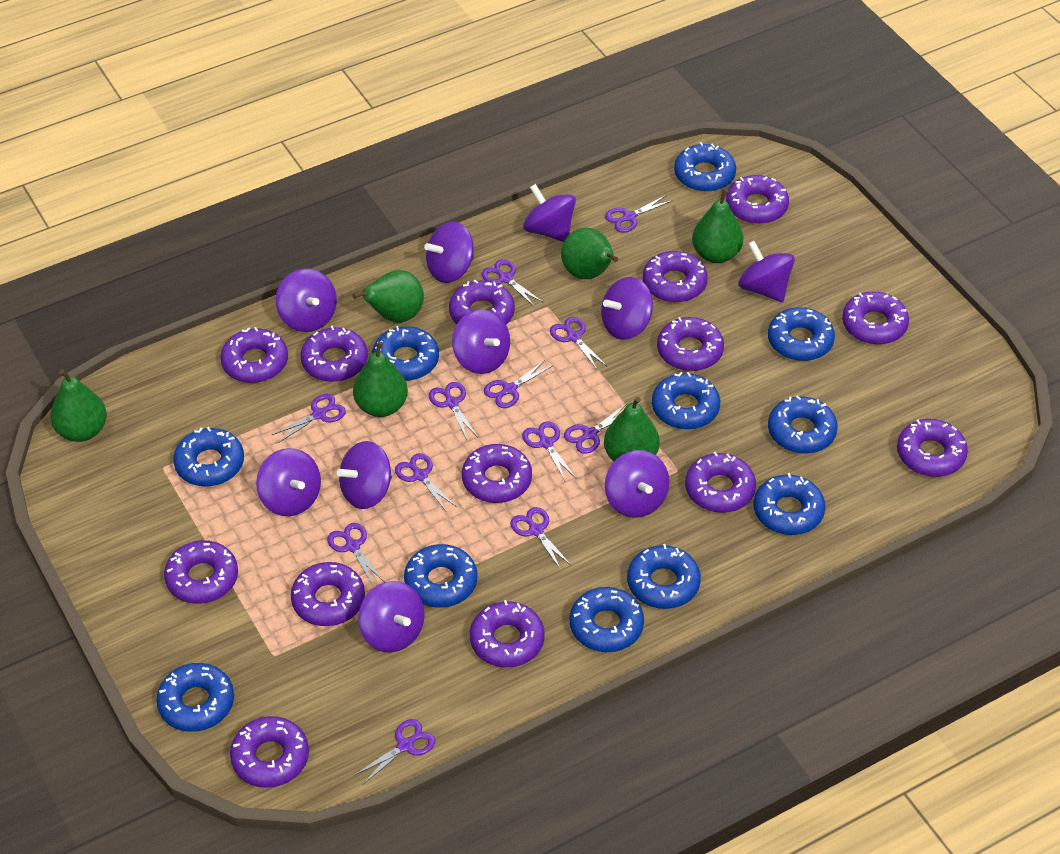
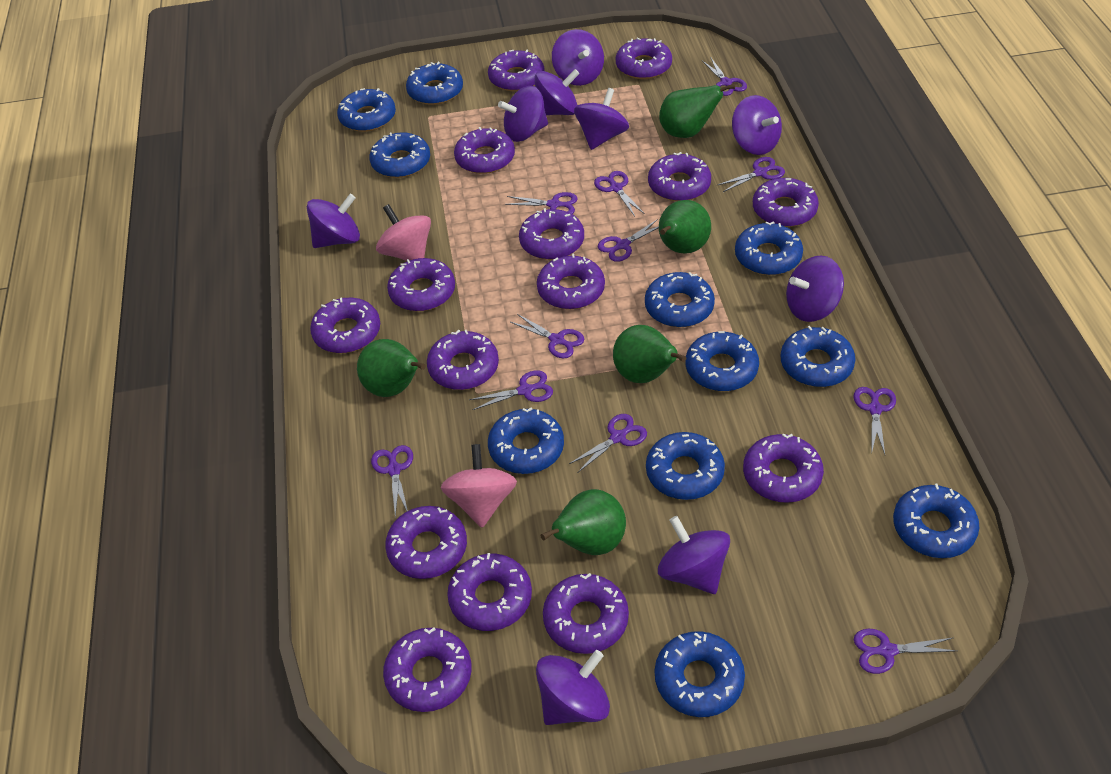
green pear: [50,369,107,442] [353,270,424,323] [353,341,408,417] [561,228,618,279] [604,397,660,461] [692,189,743,263] = 6 -> [357,339,426,397] [540,489,626,555] [613,325,686,383] [659,83,735,138] [659,200,711,253] = 5
pink spinning top: none = 0 -> [376,204,431,261] [441,444,517,528] = 2
purple donut: [164,540,238,604] [220,327,288,383] [230,716,309,788] [291,562,365,626] [301,326,368,382] [449,280,515,324] [462,444,532,503] [470,600,545,667] [643,251,708,303] [657,317,724,371] [685,452,756,513] [726,175,789,224] [842,292,909,345] [897,419,968,477] = 14 -> [310,298,380,353] [383,628,472,712] [385,506,467,579] [387,258,455,311] [427,330,499,390] [447,553,532,631] [454,127,515,174] [488,50,545,91] [519,208,584,260] [537,254,605,309] [543,573,629,654] [616,37,672,79] [648,152,711,201] [743,434,824,503] [753,178,819,227] = 15
purple scissors: [272,394,346,443] [327,523,384,587] [355,719,435,784] [395,453,457,511] [429,382,477,440] [482,259,544,307] [484,360,552,408] [510,507,571,570] [522,421,576,481] [550,317,607,371] [564,404,626,454] [605,195,673,233] = 12 -> [371,445,413,517] [469,370,553,410] [505,192,578,214] [511,314,584,359] [569,414,647,472] [594,171,645,217] [598,219,659,262] [702,57,747,96] [718,157,785,192] [853,387,896,454] [854,629,957,674] = 11
purple spinning top: [256,448,321,516] [276,269,337,332] [337,441,392,509] [358,581,425,653] [424,221,474,283] [452,309,510,374] [523,184,576,242] [601,277,653,340] [605,450,669,518] [738,241,795,302] = 10 -> [307,194,360,248] [498,86,548,142] [535,69,580,115] [536,650,610,725] [552,29,604,86] [574,88,629,150] [658,516,730,594] [732,95,782,155] [786,256,844,322] = 9

